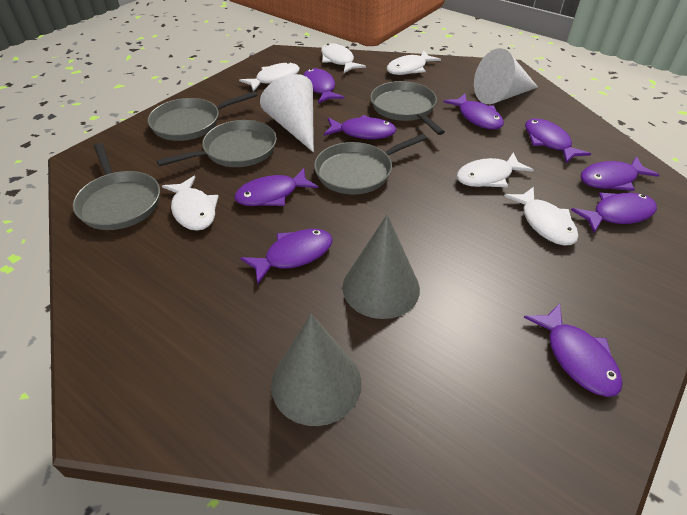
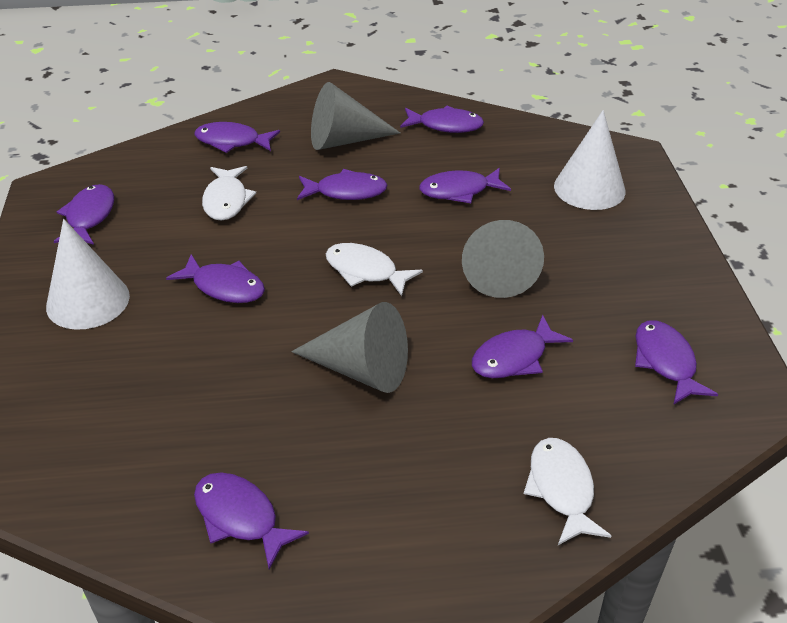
grey cone: [271,314,361,426] [342,214,420,319] = 2 -> [291,302,408,393] [311,82,400,150] [462,220,544,298] = 3
grey pan: [73,143,160,230] [148,91,257,141] [156,120,277,167] [314,134,427,195] [370,81,445,135] = 5 -> none = 0
white fish: [162,176,219,231] [239,62,300,92] [321,43,366,73] [387,51,441,75] [456,152,533,187] [504,187,579,246] = 6 -> [202,166,256,221] [326,243,423,296] [524,438,611,545] = 3

